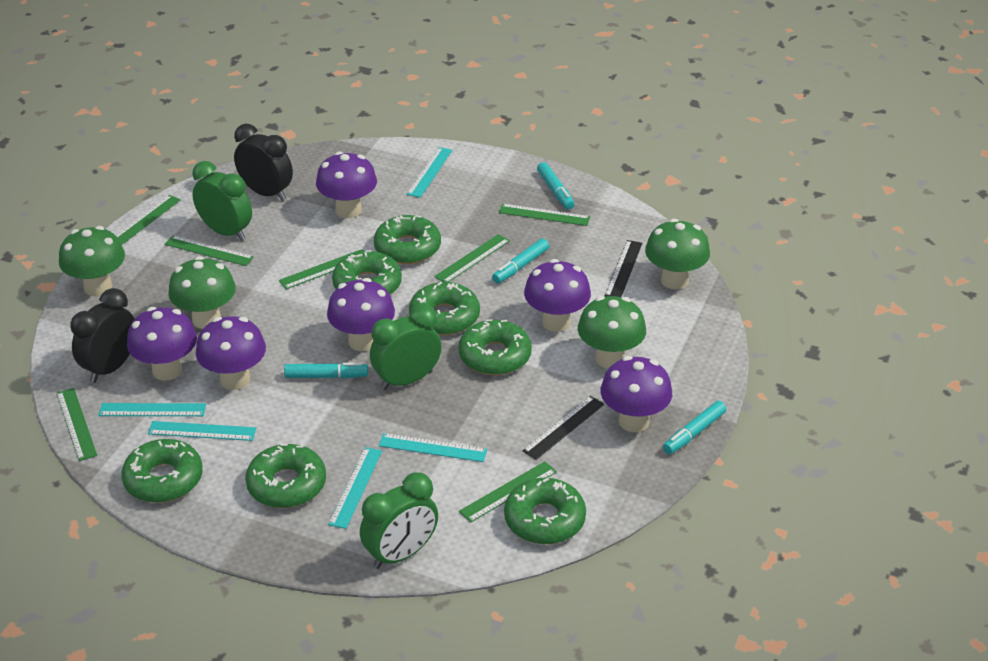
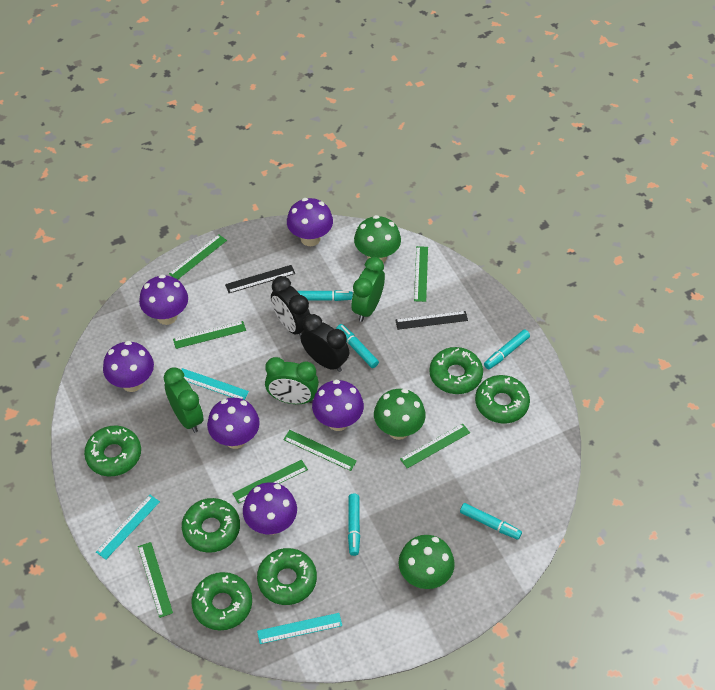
green donut: [121,439,203,503] [245,444,326,508] [332,250,402,295] [374,215,441,264] [409,282,480,335] [458,319,532,375] [504,478,586,544] = 7 -> [84,426,141,476] [182,498,240,553] [192,572,252,630] [257,548,317,605] [429,347,483,394] [475,375,530,423] = 6
green mushroom: [59,226,125,296] [168,256,236,329] [578,296,646,369] [645,219,710,290] = 4 -> [354,215,401,263] [374,389,426,440] [399,535,455,589] = 3
turquoise marker: [284,363,368,378] [492,238,549,284] [537,162,575,210] [663,401,726,454] = 4 -> [297,290,353,301] [336,324,379,368] [348,494,360,556] [460,503,522,540] [484,329,530,370] = 5
turquoise ruler: [98,403,206,416] [148,421,256,441] [328,447,382,529] [379,433,487,462] [406,147,452,198] = 5 -> [96,495,160,560] [181,368,249,400] [257,613,342,644] = 3

